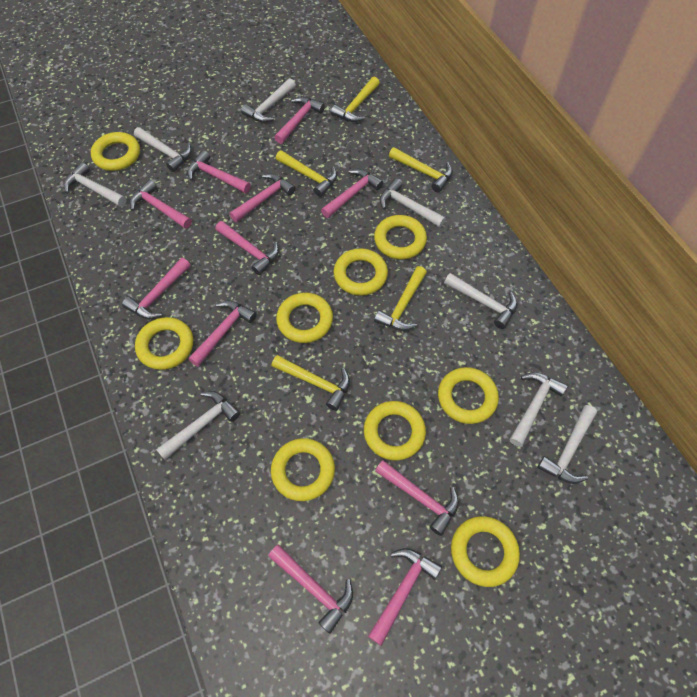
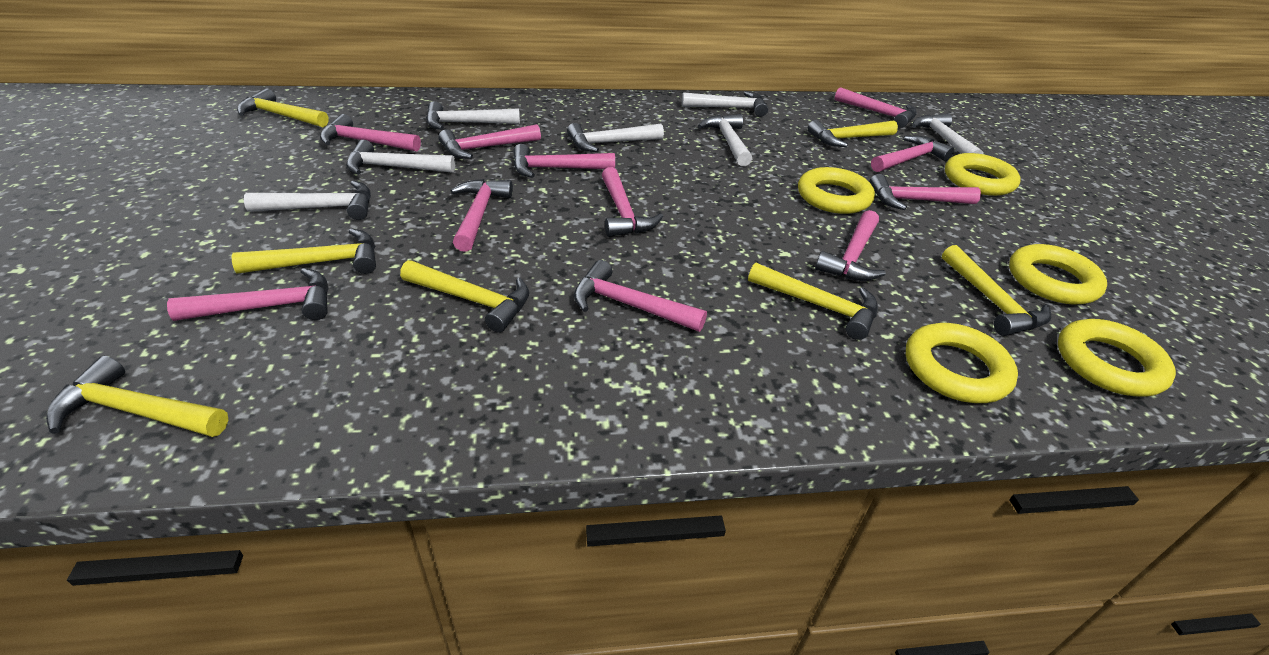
white hammer: [64,162,126,207] [134,127,192,172] [156,391,240,460] [241,78,296,123] [380,178,446,228] [444,273,517,329] [510,372,568,447] [538,405,597,484] = 8 -> [244,181,371,220] [346,140,455,175] [426,101,520,130] [567,123,664,152] [682,91,768,117] [698,114,752,166] [912,113,983,154] = 7
yellow hammer: [272,355,350,411] [276,150,337,197] [331,77,380,122] [374,266,427,331] [389,147,453,192] = 5 -> [46,356,228,437] [232,228,376,274] [237,88,329,127] [400,260,530,333] [748,262,878,340] [808,120,898,147] [942,245,1052,336] = 7
yellow ring: [91,132,140,171] [135,317,193,370] [271,438,335,501] [276,293,333,343] [333,248,388,296] [364,401,426,460] [374,215,427,259] [438,367,499,424] [451,516,520,587] = 9 -> [798,167,875,214] [906,323,1018,403] [945,153,1021,196] [1009,244,1107,305] [1058,319,1176,396] = 5

